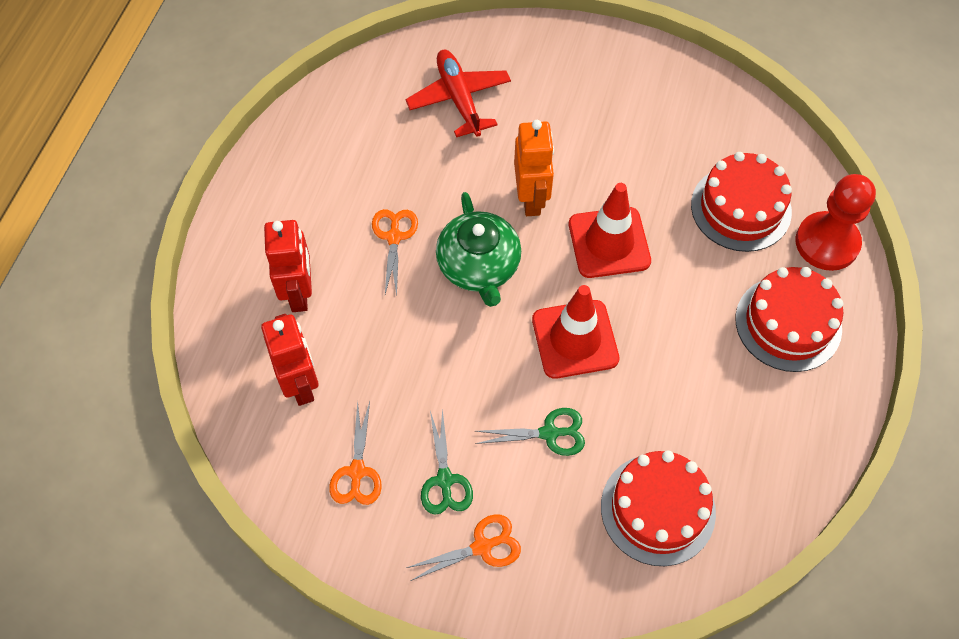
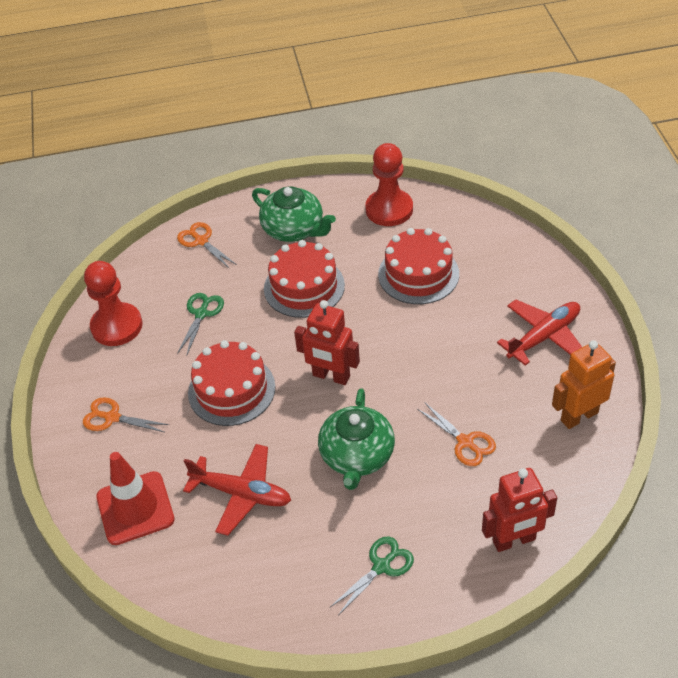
green teapot: [436,192,521,307] = 1 -> [252,186,336,242] [318,388,395,490] = 2
red pawn: [795,174,876,271] = 1 -> [84,261,143,346] [365,143,413,226] = 2
red plane: [406,50,511,137] = 1 -> [183,444,291,536] [497,299,582,366] = 2
red traffic cone: [532,285,619,379] [569,183,651,278] = 2 -> [96,452,175,545] = 1

